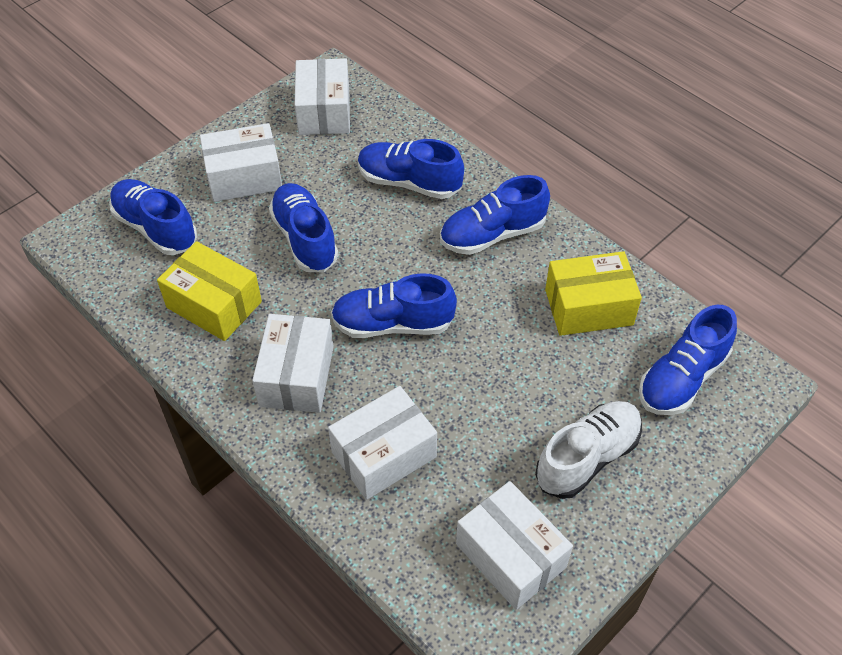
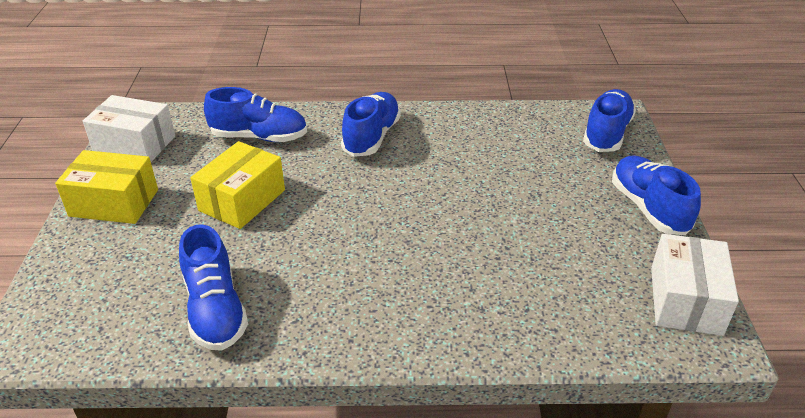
blue shoe: [109,179,197,255] [269,183,338,272] [331,273,457,338] [358,139,464,199] [440,175,550,255] [639,305,737,415] = 6 -> [179,224,248,351] [204,87,307,142] [341,92,401,157] [583,89,636,152] [612,155,701,235] = 5
white box: [200,123,282,202] [252,314,334,413] [295,58,350,135] [328,386,437,500] [456,481,573,610] = 5 -> [83,95,175,162] [651,234,739,336] = 2
white shoe: [535,401,642,499] = 1 -> none = 0

